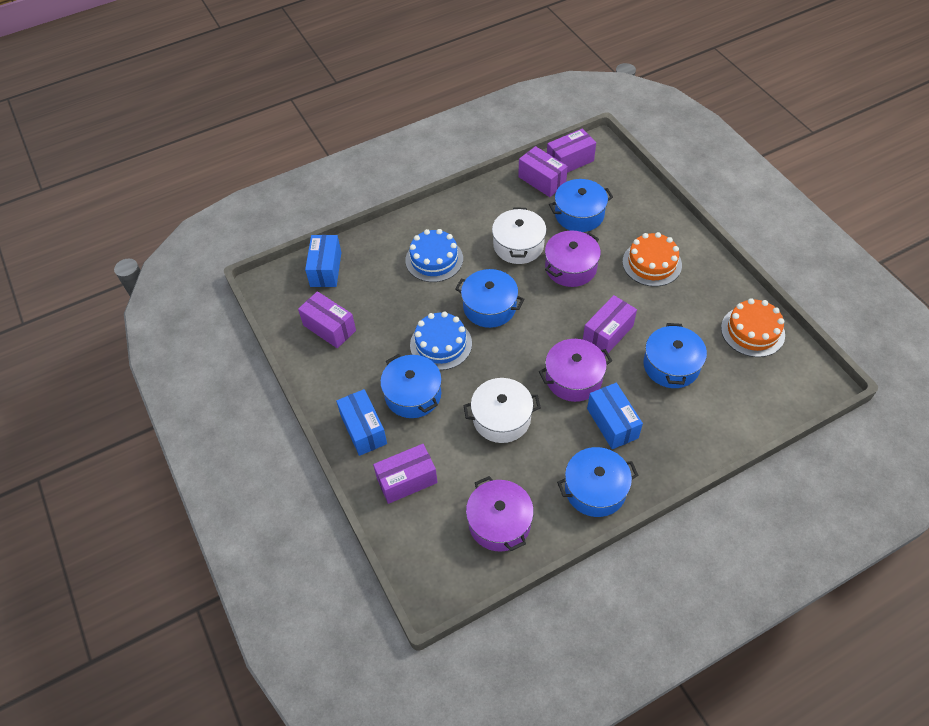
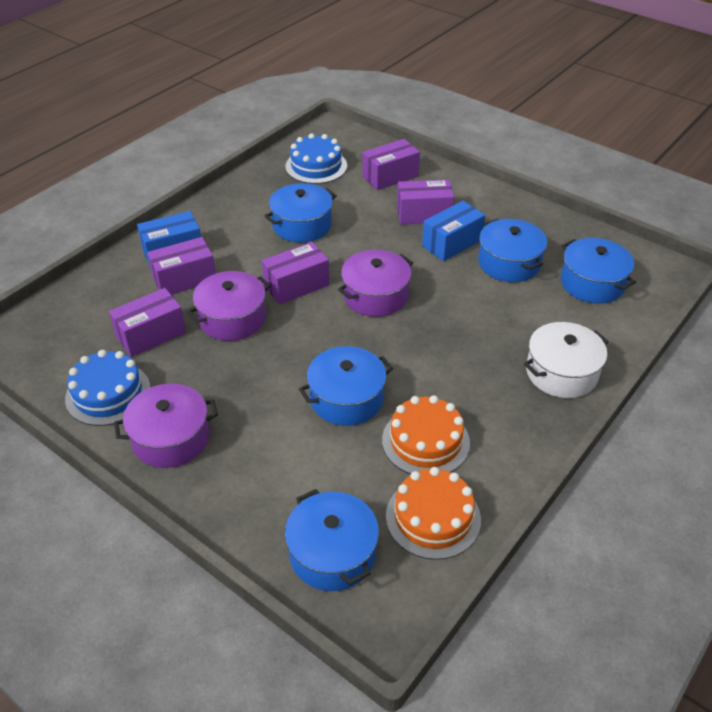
blue box: [305,235,341,287] [336,389,387,456] [587,383,643,449] = 3 -> [137,211,201,268] [422,201,485,261] = 2
white pot: [463,378,541,443] [492,207,547,264] = 2 -> [524,322,609,398] = 1

